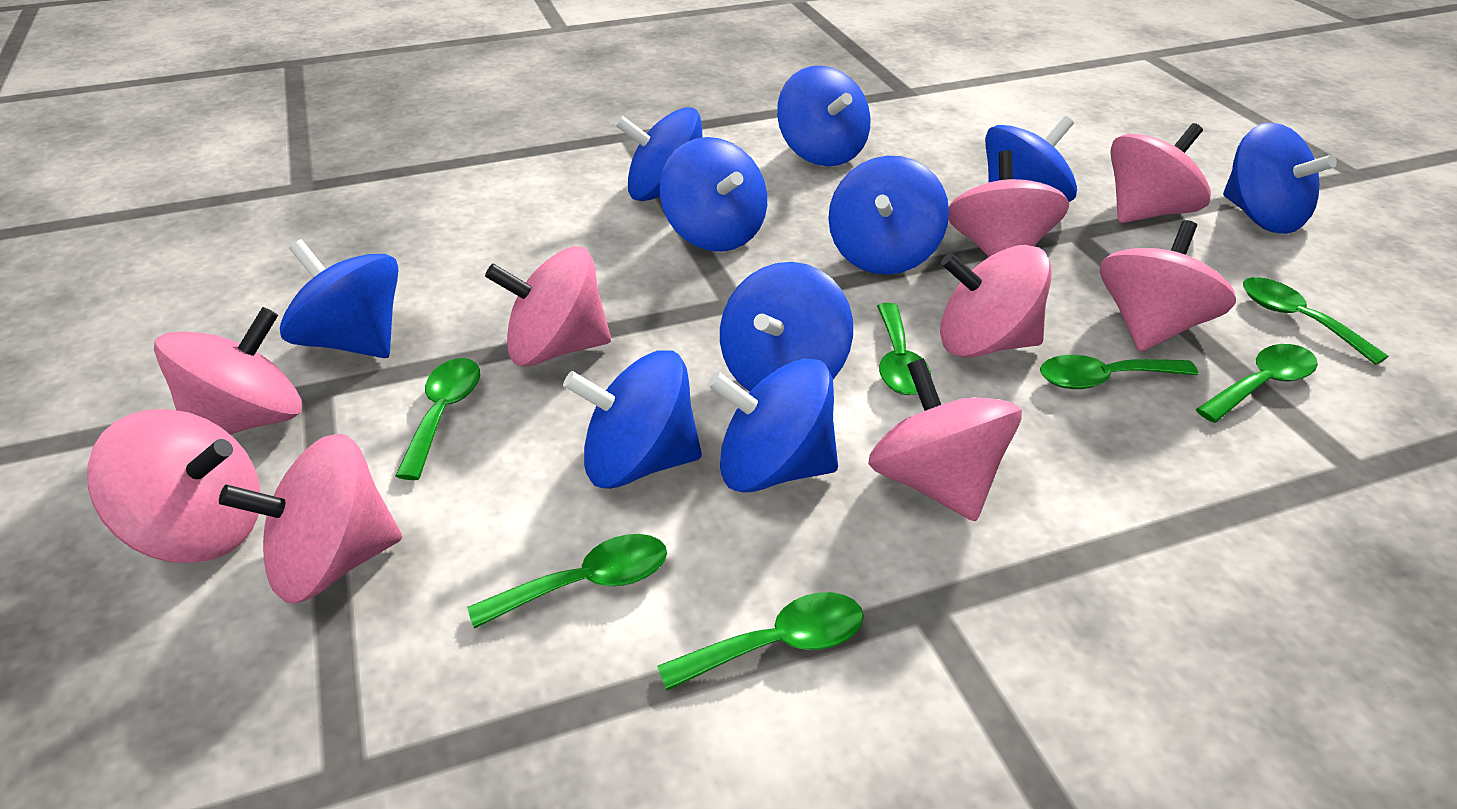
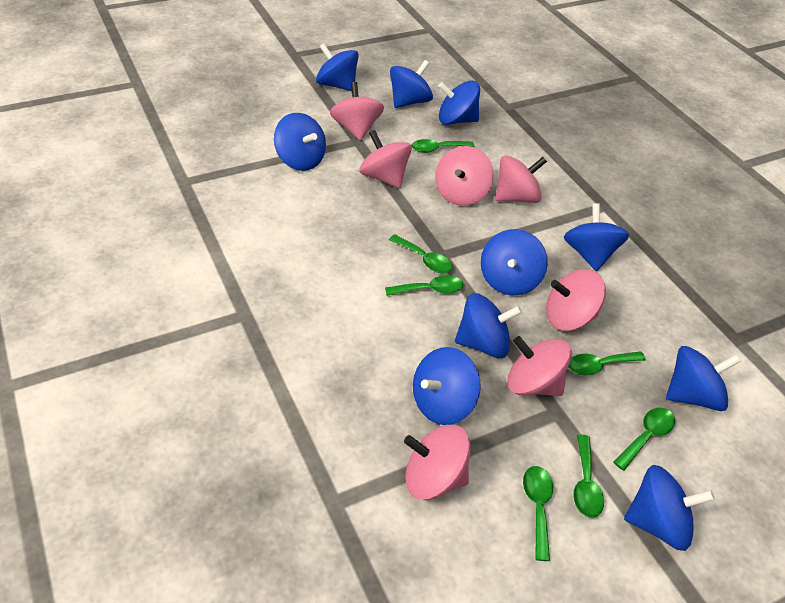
pink spinning top: [88,409,260,563] [154,307,302,435] [219,433,402,603] [485,246,611,366] [868,358,1022,521] [940,245,1052,358] [948,150,1069,257] [1100,220,1236,351] [1110,123,1211,223] = 9 -> [330,82,384,141] [359,130,412,188] [404,425,471,500] [435,146,494,206] [495,156,547,203] [507,336,572,396] [546,269,606,331] = 7

